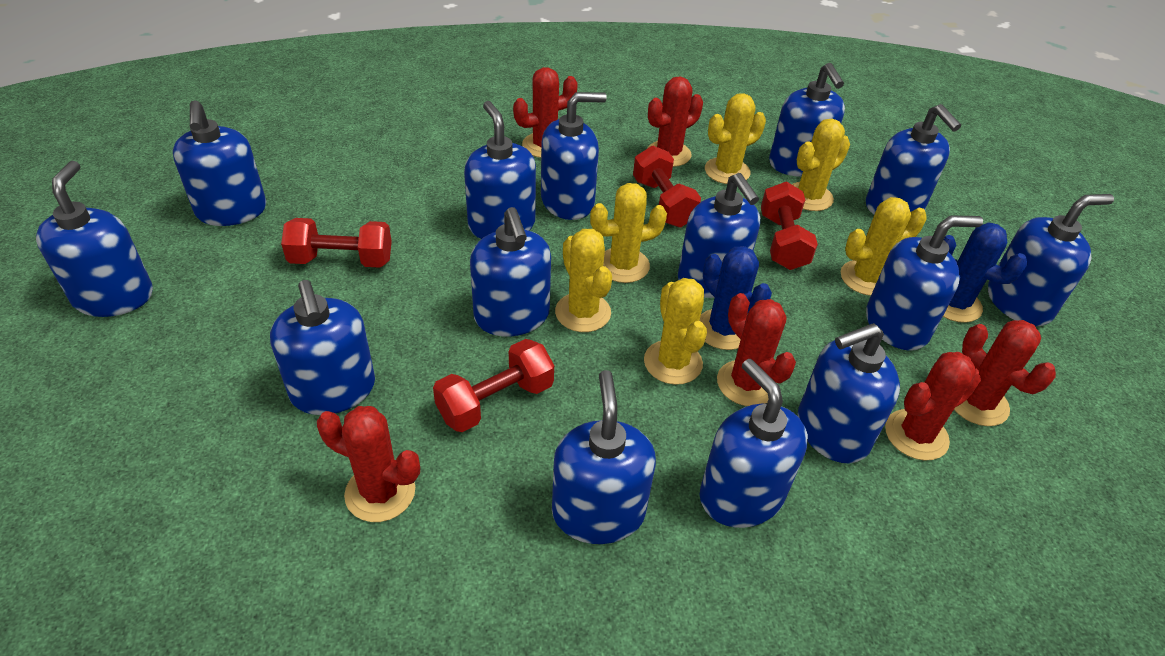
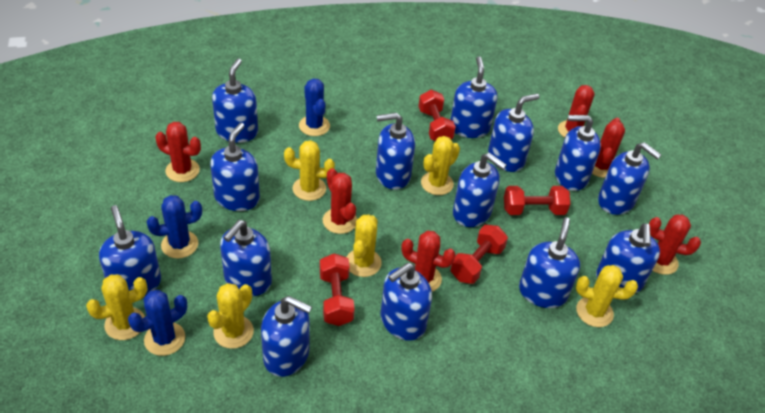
blue cactus: [700,246,772,350] [943,222,1028,323] = 2 -> [128,290,187,356] [147,195,202,258] [299,78,330,136] = 3

